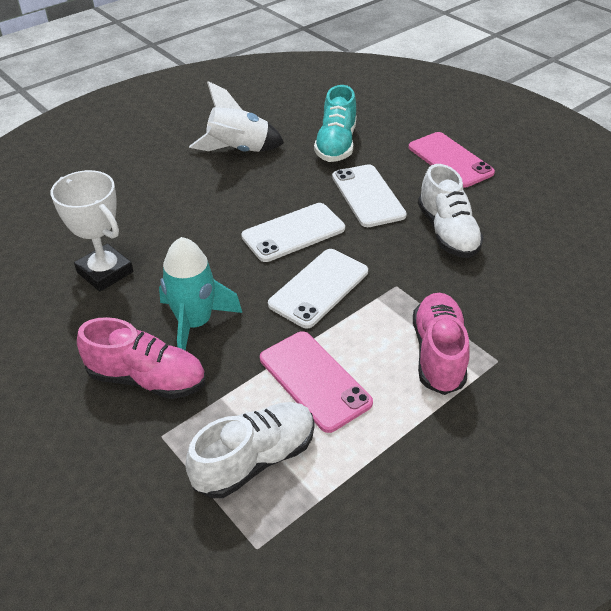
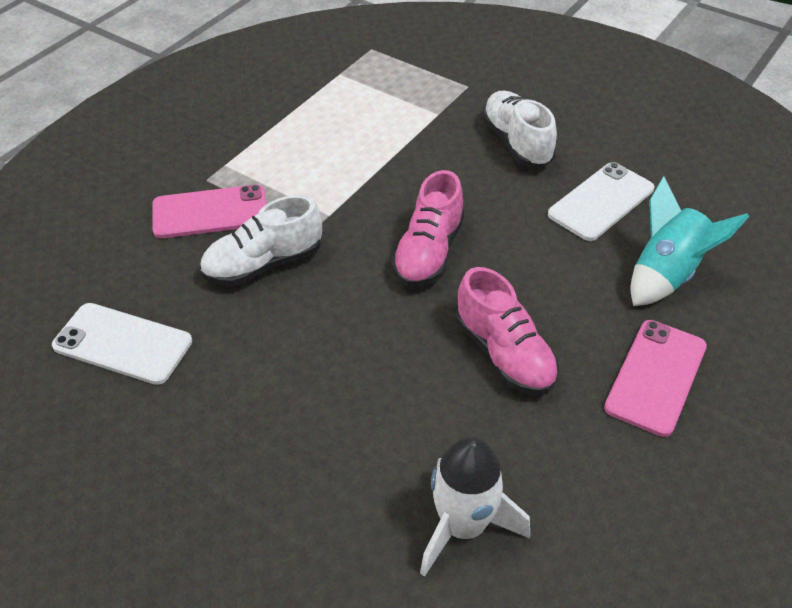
turquoise shoe: [314,85,356,162] = 1 -> none = 0
white phone: [241,203,345,262] [268,249,368,328] [332,164,407,227] = 3 -> [52,303,192,385] [548,162,654,241] = 2
white trophy: [51,170,133,292] = 1 -> none = 0

